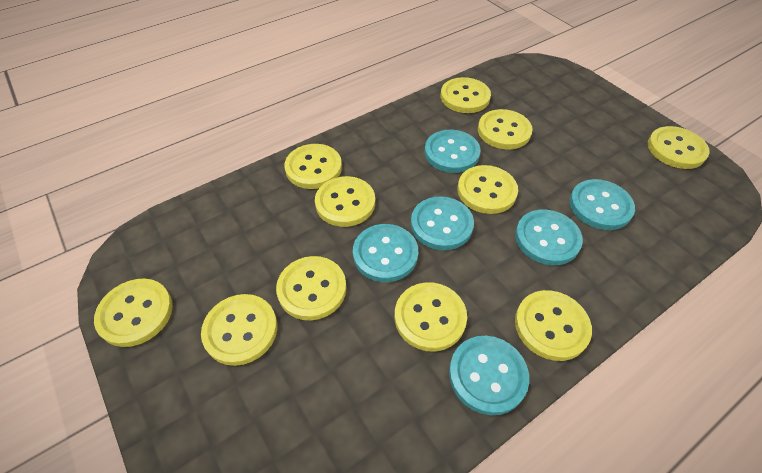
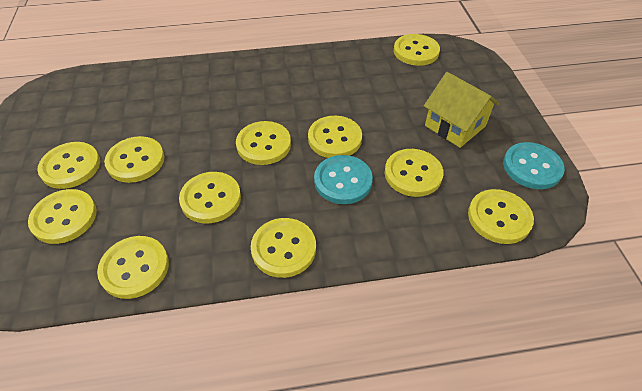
turquoise button: [353,224,418,282] [411,196,474,250] [424,130,481,173] [449,336,529,415] [515,210,583,265] [570,179,635,230] = 6 -> [314,155,373,204] [503,142,565,189] = 2
yellow house: none = 0 -> [424,72,500,148] = 1

